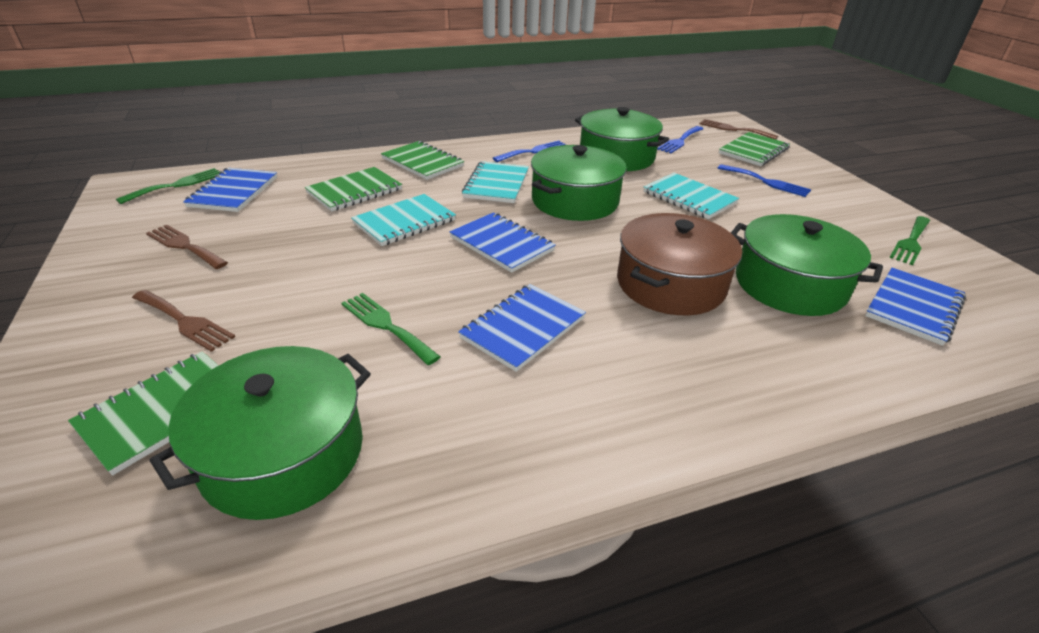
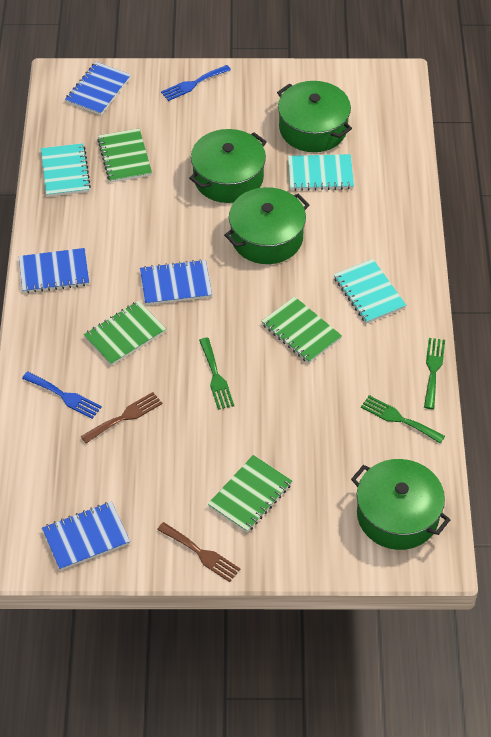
blue fork: [493,140,566,162] [657,126,703,153] [718,164,811,197] = 3 -> [22,371,102,419] [161,65,231,101] = 2
brown fork: [132,290,235,352] [146,225,228,269] [699,119,778,140] = 3 -> [81,392,163,443] [157,522,241,582] = 2
brown pot: [617,213,742,315] = 1 -> none = 0

